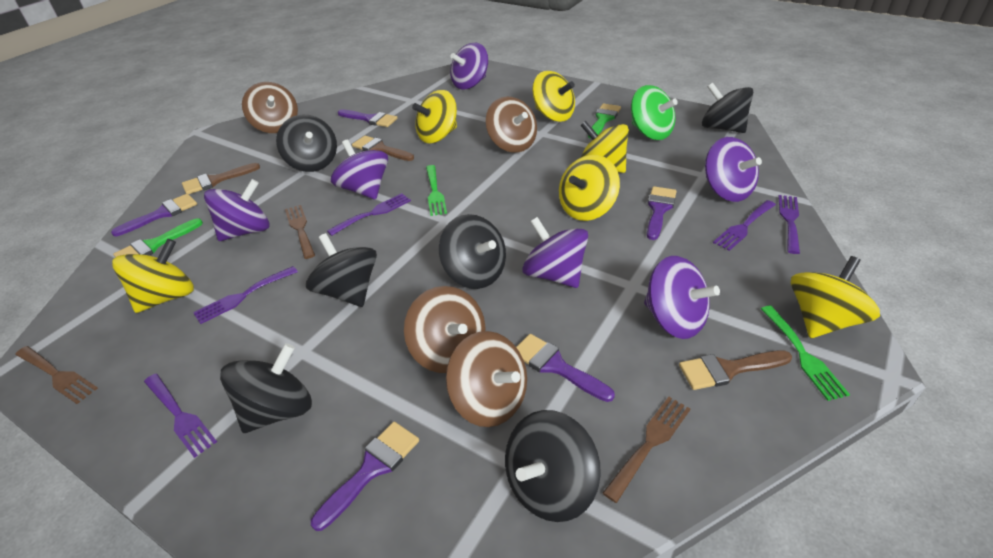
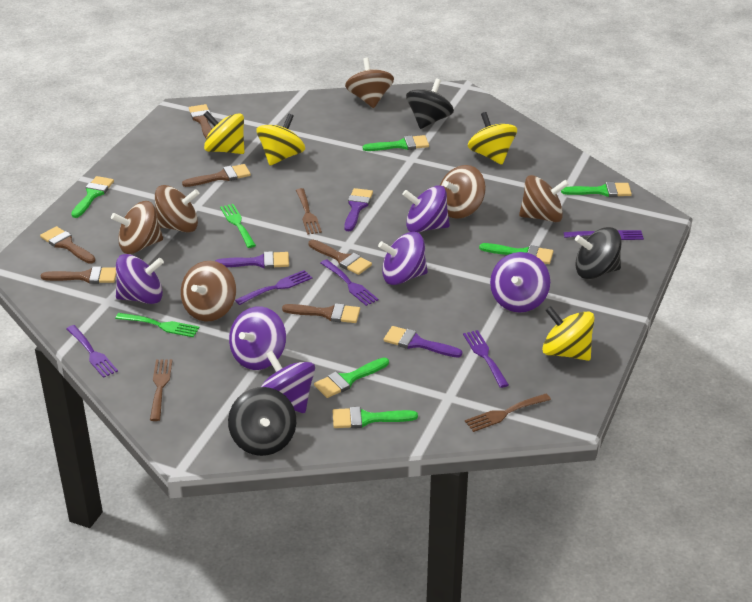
black spinning top: [220,343,312,433] [276,115,337,172] [306,233,377,307] [439,214,506,289] [505,410,601,522] [702,82,753,133] = 6 -> [228,387,296,456] [406,79,454,129] [575,227,622,279] = 3
brown brush: [182,163,260,194] [352,136,414,161] [679,350,792,390] = 3 -> [40,226,95,264] [41,266,116,284] [182,164,251,187] [189,104,212,138] [282,303,360,323] [309,240,372,275] = 6
brown spinning top: [242,82,298,133] [404,286,486,373] [446,331,527,427] [486,97,537,153] = 4 -> [111,201,163,254] [155,185,199,232] [181,261,236,322] [345,58,394,108] [440,165,486,219] [519,175,569,222] = 6
green brush: [113,218,203,258] [588,103,621,139] = 2 -> [71,176,114,218] [314,358,389,398] [332,407,418,428] [363,135,429,151] [479,243,554,264] [561,182,632,197] = 6
green spinning top: [631,85,678,140] = 1 -> none = 0
purple brush: [111,194,197,236] [311,422,419,531] [338,109,398,127] [516,334,615,402] [647,186,677,240] = 5 -> [216,251,289,269] [344,188,373,231] [384,326,462,358] = 3
yellow spinning top: [112,239,194,313] [412,90,457,143] [532,71,575,122] [559,155,620,221] [580,121,629,173] [791,256,880,338] = 6 -> [203,111,244,154] [256,114,305,166] [468,112,517,165] [542,306,595,361] = 4

